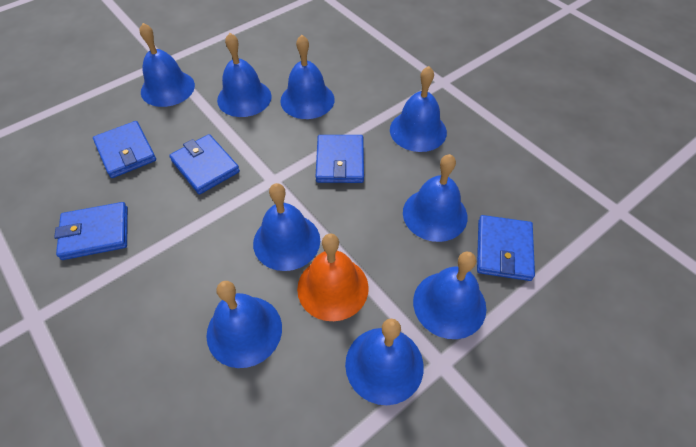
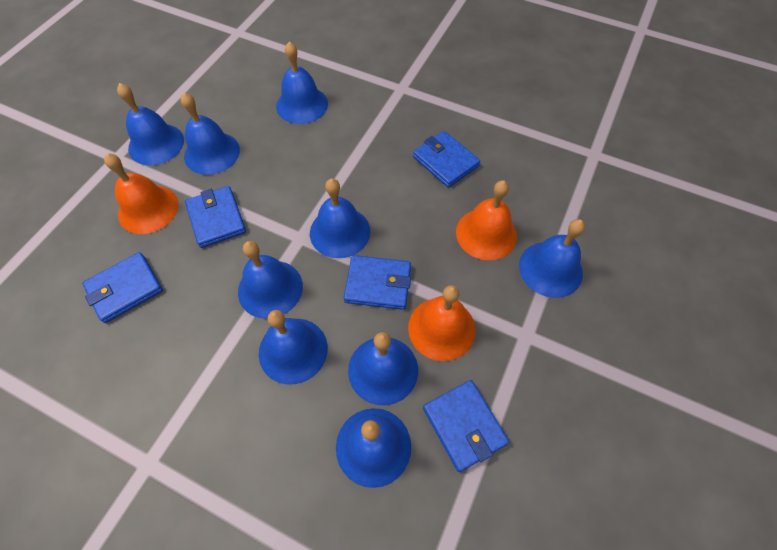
orange bell: [297,234,369,321] = 1 -> [104,153,179,234] [408,285,476,361] [456,180,517,260] = 3

